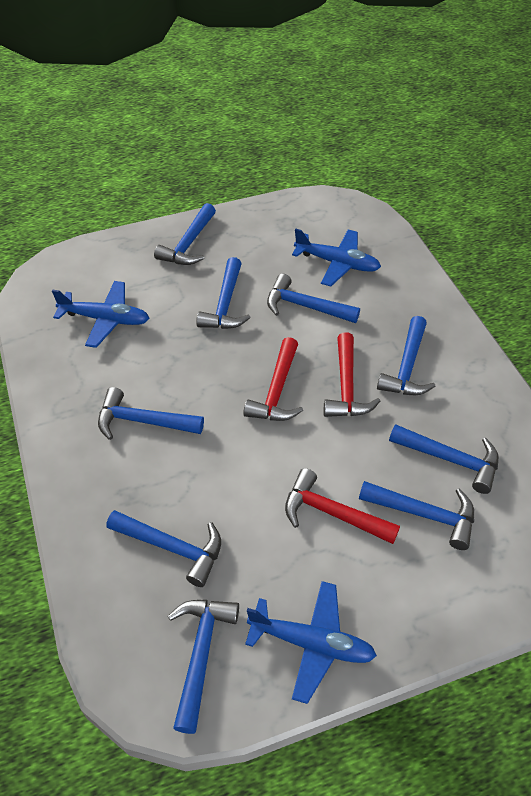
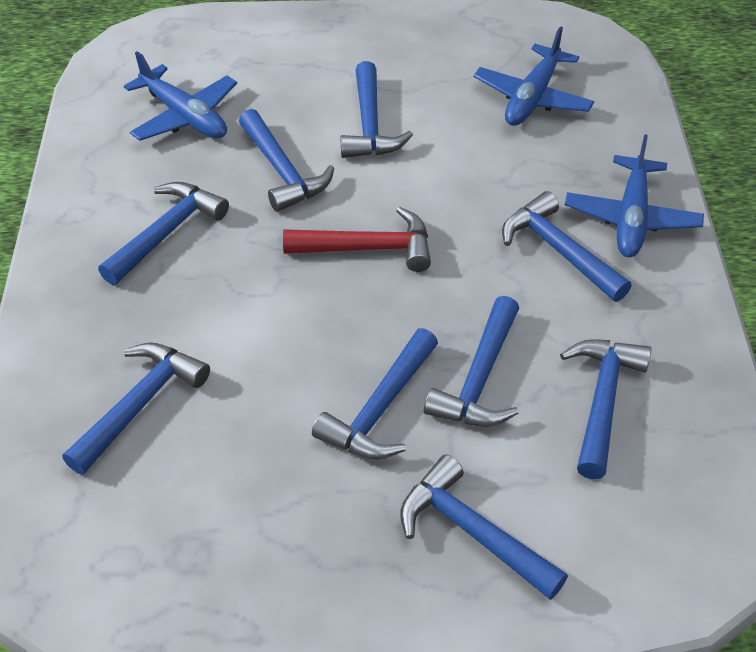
red hammer: [243,337,303,421] [285,468,400,544] [324,332,380,417] = 3 -> [283,207,431,272] = 1

